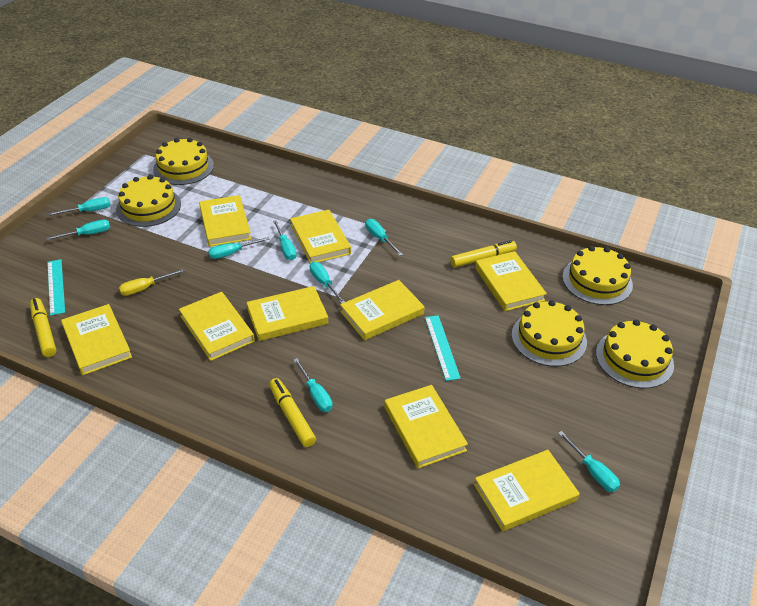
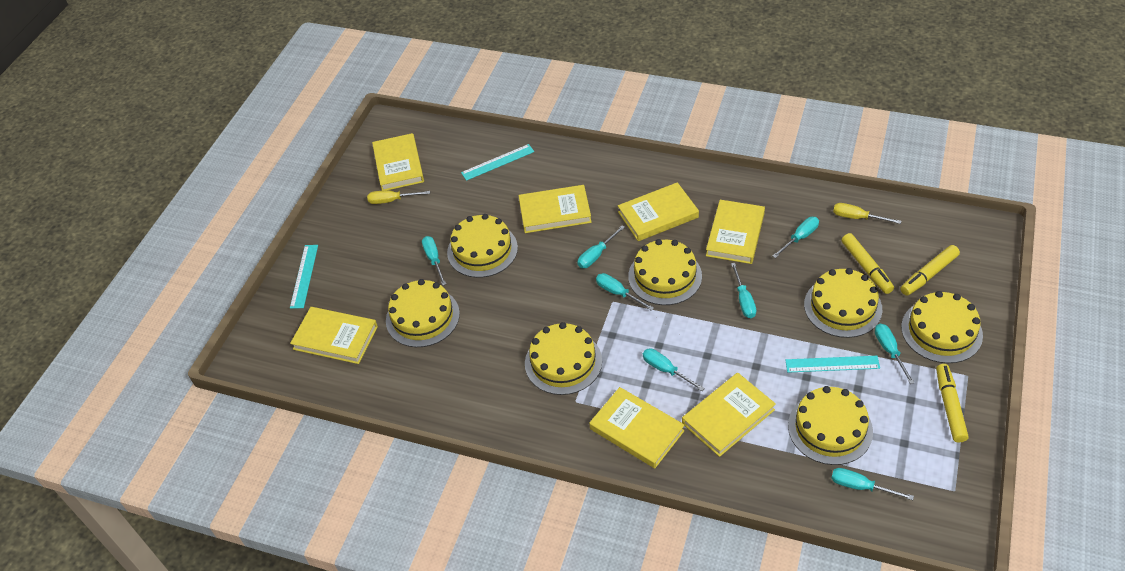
turquoise ruler: [47,259,65,316] [425,315,461,381] = 2 -> [290,245,318,309] [461,144,534,181] [785,356,880,373] = 3
yellow book: [61,304,132,375] [179,292,255,361] [199,195,251,247] [246,286,328,341] [290,210,351,264] [340,280,425,340] [384,385,468,469] [474,450,580,531] [475,251,547,311] = 9 -> [290,307,378,364] [372,133,424,191] [518,185,592,233] [589,387,685,468] [618,182,699,241] [682,373,776,457] [706,200,765,264] = 7
yellow cake: [116,175,181,227] [153,138,214,185] [512,300,587,367] [562,246,633,305] [596,320,674,388] = 5 -> [386,279,460,347] [447,214,518,278] [525,322,602,395] [628,239,702,305] [788,386,873,465] [804,268,882,338] [901,291,983,363] = 7
yellow screwdriver: [119,269,184,296] = 1 -> [367,190,430,204] [833,203,901,224] = 2

